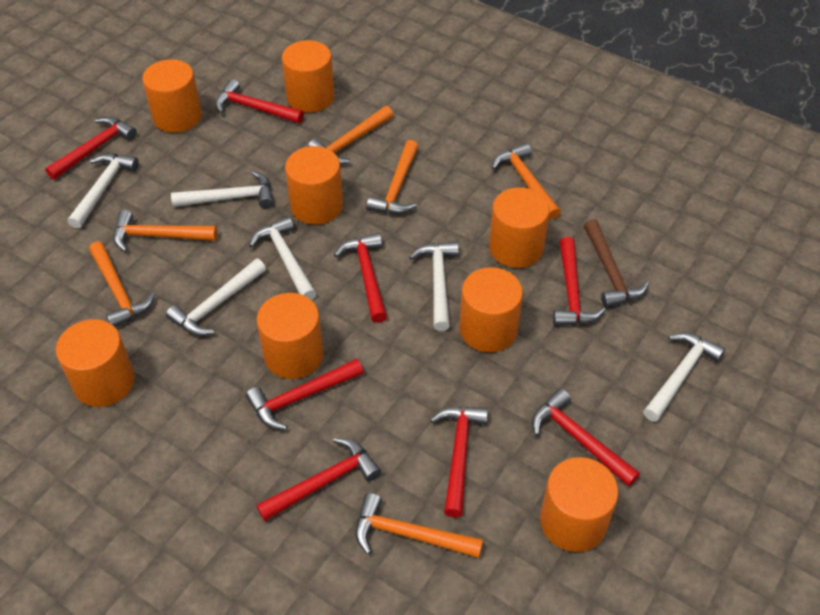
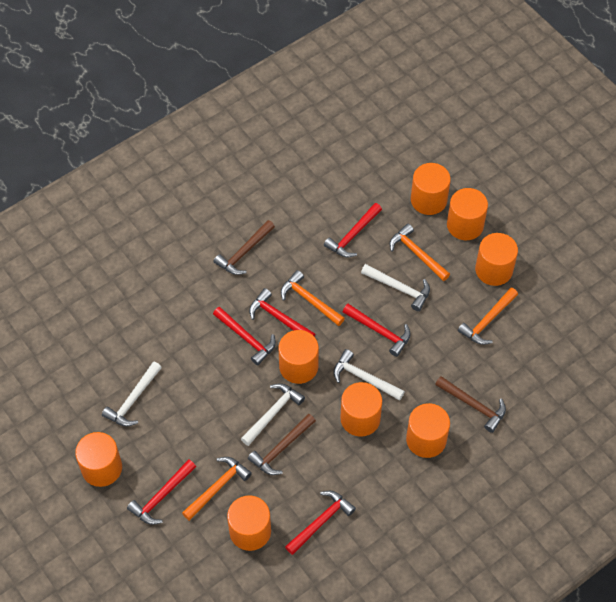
brown hammer: [584,219,649,308] = 1 -> [214,220,275,275] [248,413,316,475] [435,376,506,433] = 3
orange hammer: [89,241,155,328] [113,210,217,252] [308,106,393,165] [355,493,483,558] [366,140,419,214] [492,143,561,220] = 6 -> [182,457,252,521] [281,270,345,326] [390,224,450,281] [458,288,518,345] = 4
red hammer: [45,117,137,180] [215,79,304,123] [246,359,363,430] [256,438,381,521] [334,233,387,323] [430,407,488,518] [532,388,640,487] [553,237,605,326] = 8 -> [127,459,196,525] [213,307,276,365] [249,288,315,337] [285,491,356,555] [324,203,382,257] [343,304,411,357] = 6
white hammer: [68,153,139,228] [166,259,266,336] [171,171,273,208] [249,216,316,300] [409,241,459,331] [643,332,725,422] = 6 -> [102,361,162,427] [241,383,305,446] [333,349,405,401] [361,264,430,311] = 4

